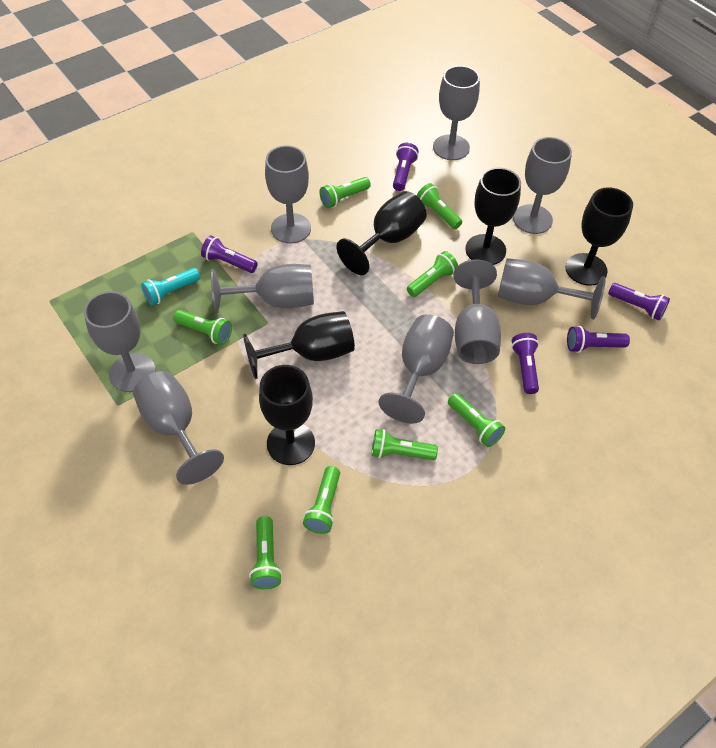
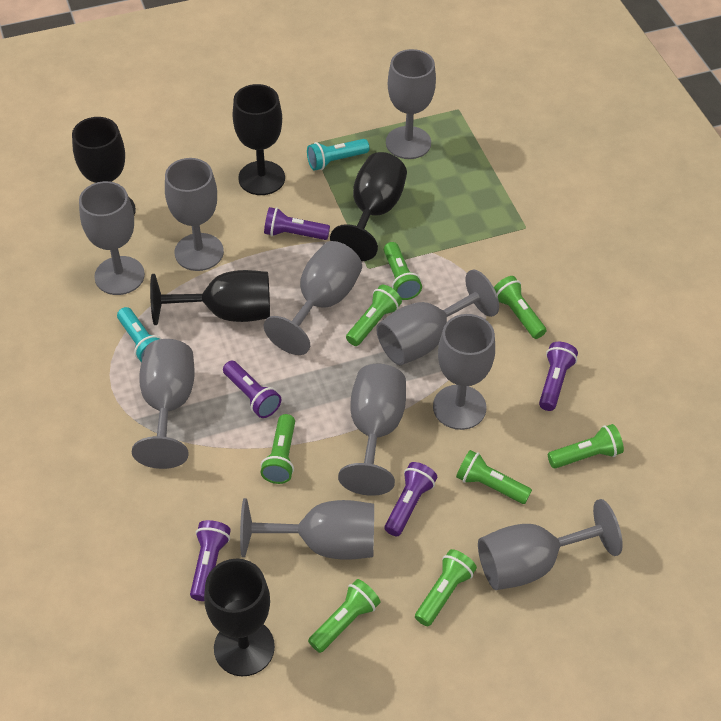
grey goblet: [84,291,156,392] [133,371,224,485] [211,264,314,313] [265,145,311,243] [379,314,454,424] [433,66,480,160] [453,259,501,364] [498,258,605,320] [513,137,572,234] = 9 -> [79,181,145,295] [132,339,195,469] [165,158,224,271] [240,498,374,560] [264,241,362,355] [338,364,406,496] [376,269,499,365] [386,49,436,159] [433,314,495,430] [478,499,623,590] = 10
turquoise flashlight: [141,268,200,305] = 1 -> [117,307,162,362] [307,139,369,171] = 2

